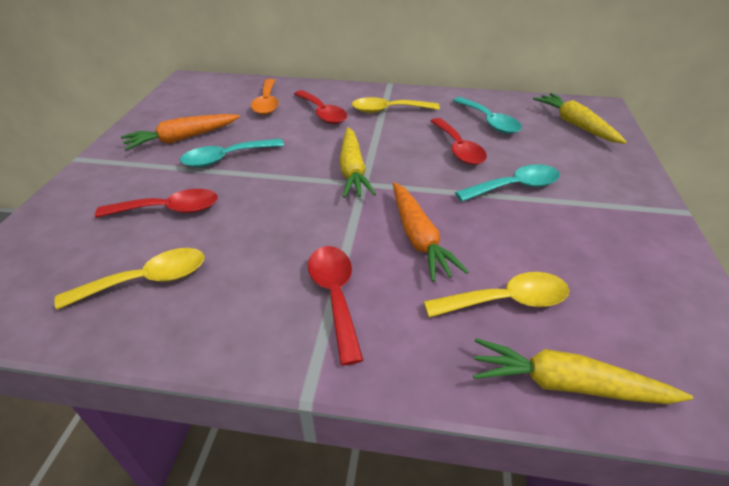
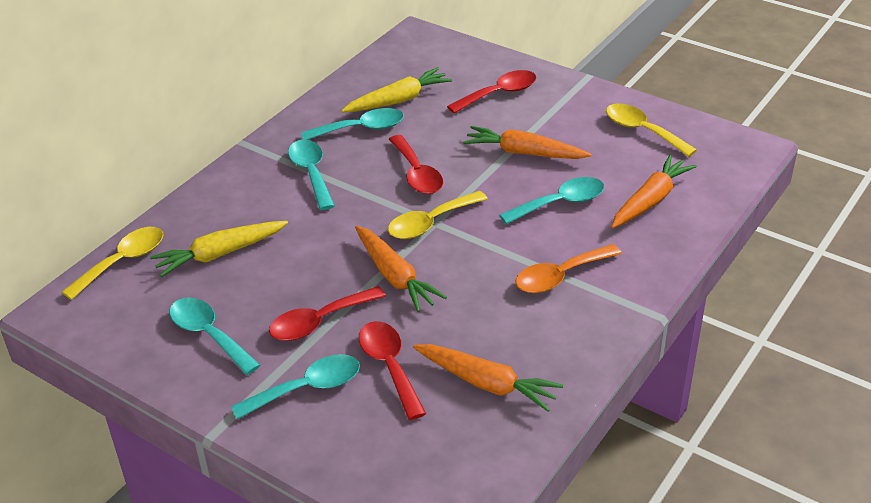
orange carrot: [121,114,240,150] [393,182,469,282] = 2 -> [355,226,447,312] [413,344,563,412] [463,126,591,159] [612,155,697,228] = 4
turquoise spoon: [180,139,284,167] [453,97,522,134] [455,164,560,202] = 3 -> [170,297,260,375] [231,354,360,419] [288,140,335,210] [301,108,404,140] [499,177,604,224] = 5
yellow carrot: [339,127,376,198] [473,338,693,404] [533,93,627,144] = 3 -> [150,221,288,277] [341,67,453,112] = 2

